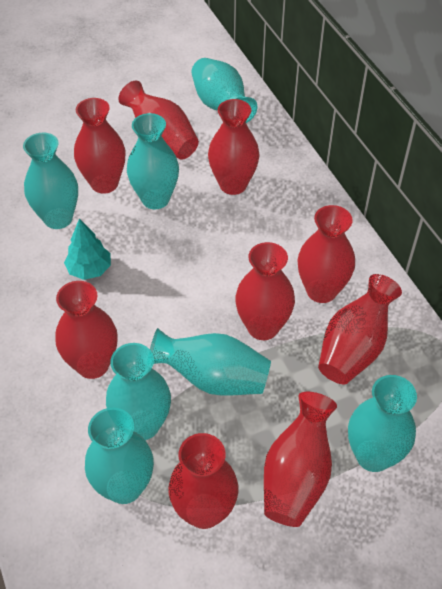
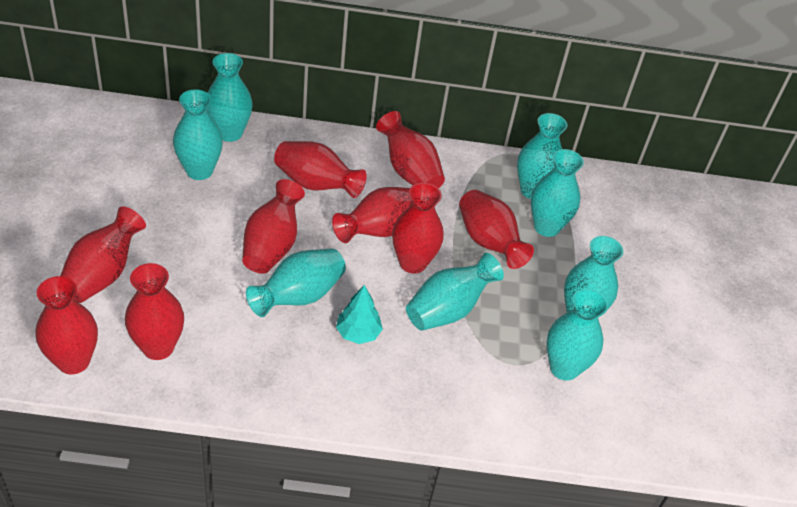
turquoise vase: [23,133,78,229] [85,408,154,504] [106,343,171,440] [127,113,179,209] [150,328,271,396] [192,58,257,123] [348,375,417,472] = 7 -> [173,89,223,180] [207,53,253,142] [246,249,346,317] [406,253,504,331] [517,113,567,199] [531,149,584,237] [546,289,608,381] [564,236,624,318] = 8

